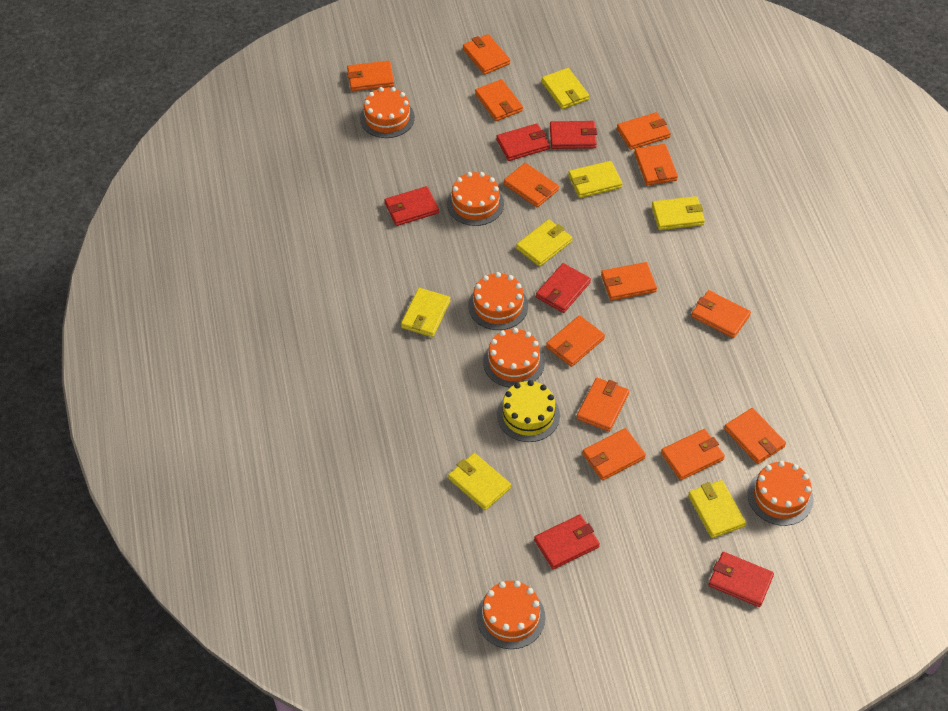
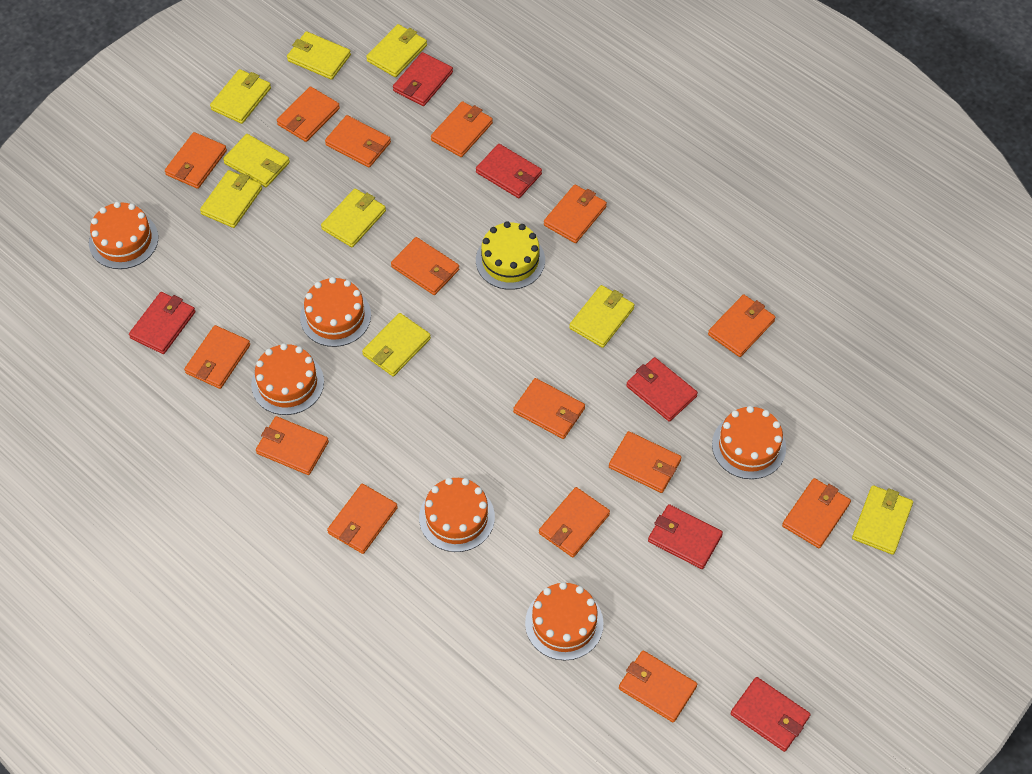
orange wallet: [347,61,394,91] [463,34,510,75] [475,79,523,121] [504,163,559,207] [546,315,605,367] [577,378,629,432] [582,428,646,481] [601,262,657,301] [617,112,671,150] [634,144,678,186] [661,429,725,480] [691,290,751,338] [724,408,786,464] = 13 -> [165,132,227,189] [184,325,250,389] [256,416,329,475] [277,87,340,142] [325,115,391,168] [327,484,398,554] [391,237,459,295] [431,101,493,157] [513,378,585,439] [539,487,610,557] [544,185,607,243] [609,431,681,493] [619,650,697,722] [708,295,776,357] [782,478,851,548] = 15
yellow wallet: [401,288,450,337] [448,453,511,510] [516,219,572,267] [541,68,589,109] [568,161,622,198] [652,196,705,230] [688,480,746,538] = 7 -> [200,170,262,228] [210,69,271,124] [223,134,290,187] [287,31,351,80] [321,189,386,247] [362,313,431,376] [366,24,427,77] [569,285,635,348] [852,485,913,555] = 9

